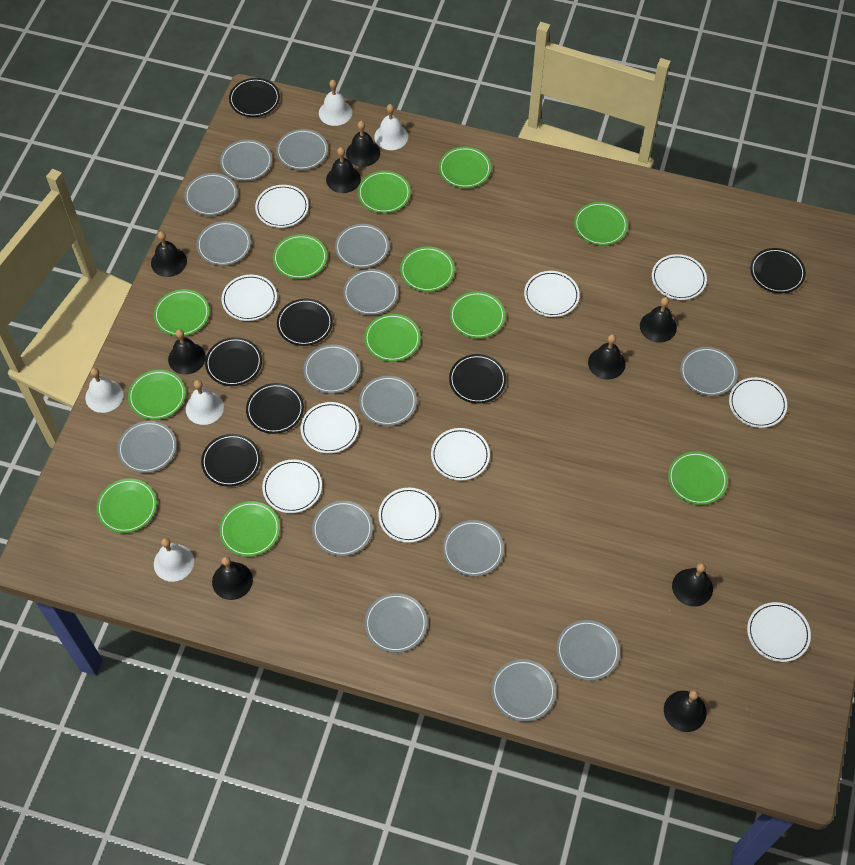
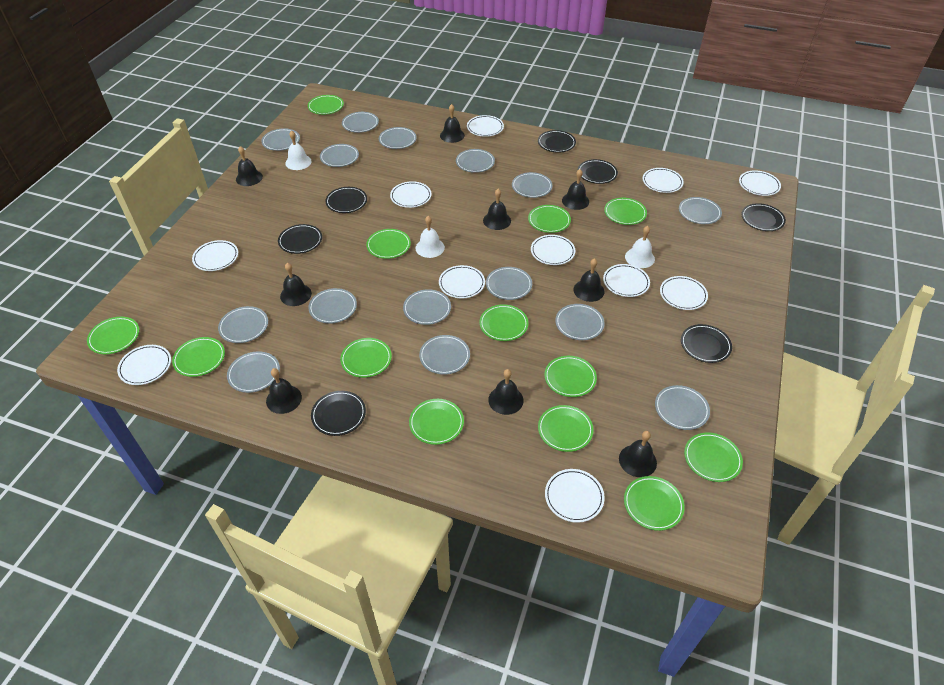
green plate: [96,478,157,533] [128,370,186,420] [154,289,210,336] [219,501,280,557] [273,234,327,279] [358,171,411,213] [364,314,421,362] [400,246,455,292] [439,147,491,188] [450,291,505,339] [574,202,628,246] [668,451,728,505] = 12 -> [87,317,139,354] [172,337,225,377] [308,95,344,115] [340,338,392,378] [366,229,411,259] [409,399,464,445] [479,304,528,341] [528,205,571,233] [538,405,594,452] [544,356,597,397] [604,198,647,225] [624,476,685,531] [684,432,743,482] = 13
white bell: [85,368,124,413] [154,538,194,582] [186,380,224,425] [319,80,352,126] [374,104,408,150] = 5 -> [285,130,311,170] [415,216,445,258] [625,226,655,268] = 3
white plate: [221,275,277,321] [255,185,309,228] [262,459,322,513] [301,402,359,453] [378,488,439,543] [431,428,490,481] [524,271,580,317] [652,254,707,300] [729,377,787,428] [747,602,811,662] = 10 -> [117,345,171,385] [192,240,238,271] [390,181,431,208] [439,265,485,298] [467,115,504,137] [531,235,575,265] [545,469,605,523] [603,264,650,297] [643,168,684,193] [660,276,708,310] [739,170,781,196] = 11

